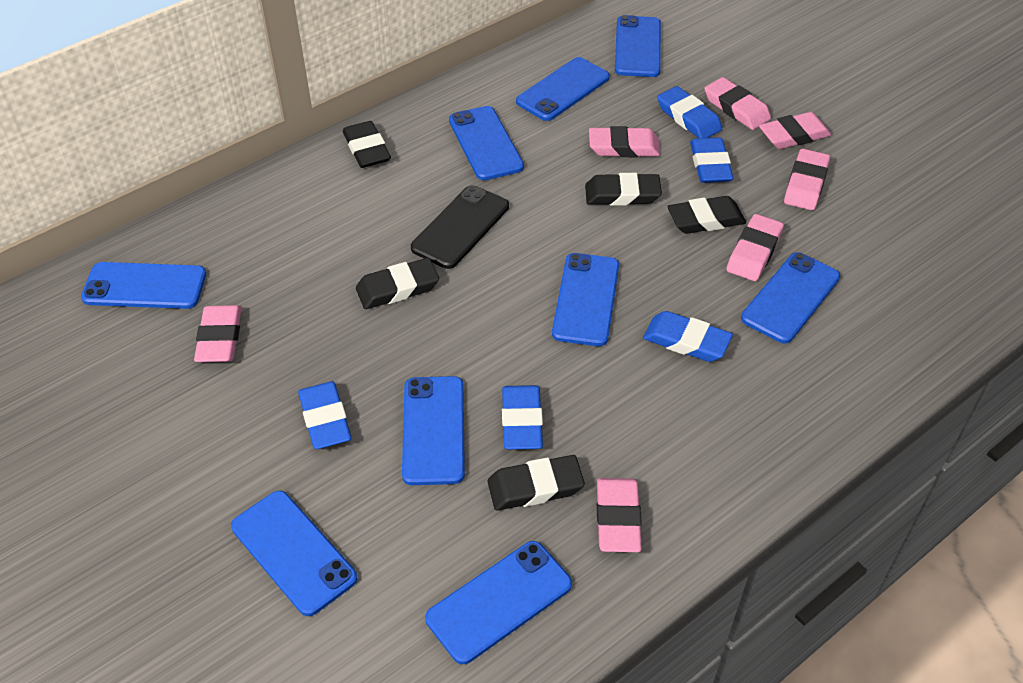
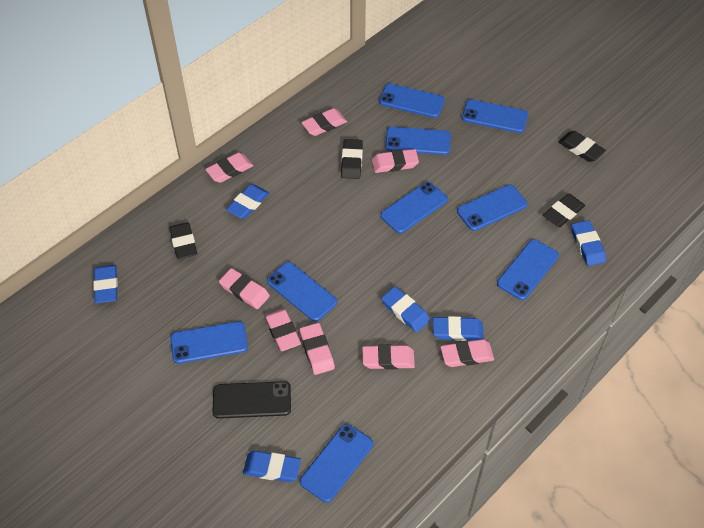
black eraser: [343,121,391,168] [356,258,439,309] [488,455,585,510] [585,173,662,206] [667,196,746,234] = 5 -> [169,222,197,259] [341,139,363,179] [543,194,585,227] [558,131,606,162] = 4
blue eraser: [298,381,351,449] [502,385,543,450] [643,311,733,362] [657,86,722,138] [690,137,734,183] = 5 -> [93,265,118,304] [226,184,269,219] [243,451,301,482] [381,286,430,332] [433,316,484,341] [571,220,606,266] = 6
pink eraser: [194,305,242,362] [589,126,660,157] [597,478,642,552] [704,77,771,130] [726,214,784,281] [759,112,831,149] [784,149,830,210] = 7 -> [205,152,254,183] [219,268,270,309] [264,309,301,351] [299,323,335,375] [301,108,347,136] [362,344,415,369] [372,149,419,173] [440,339,494,367] = 8

